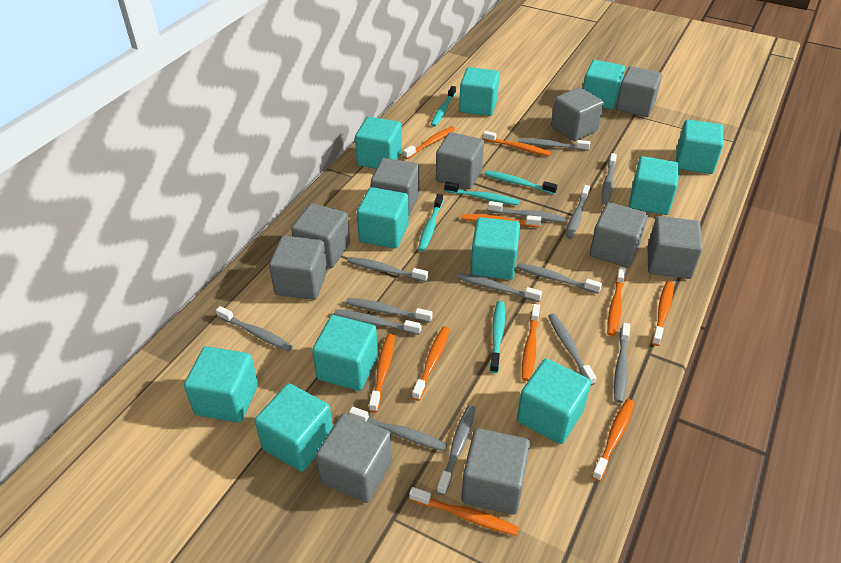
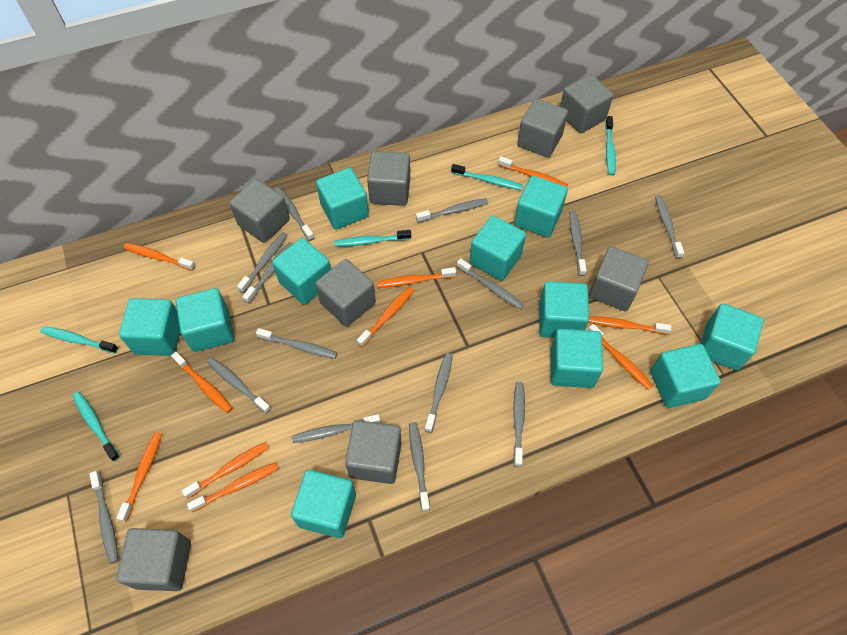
grey cube: [269,236,327,300] [291,203,350,268] [316,413,392,503] [371,158,419,216] [436,132,484,189] [461,428,530,515] [551,87,604,141] [590,202,648,268] [616,66,662,117] [648,216,703,279] = 10 -> [116,528,191,591] [229,179,290,243] [315,259,376,327] [345,420,402,484] [367,151,410,206] [517,98,568,158] [560,74,613,133] [589,246,649,311] = 8

